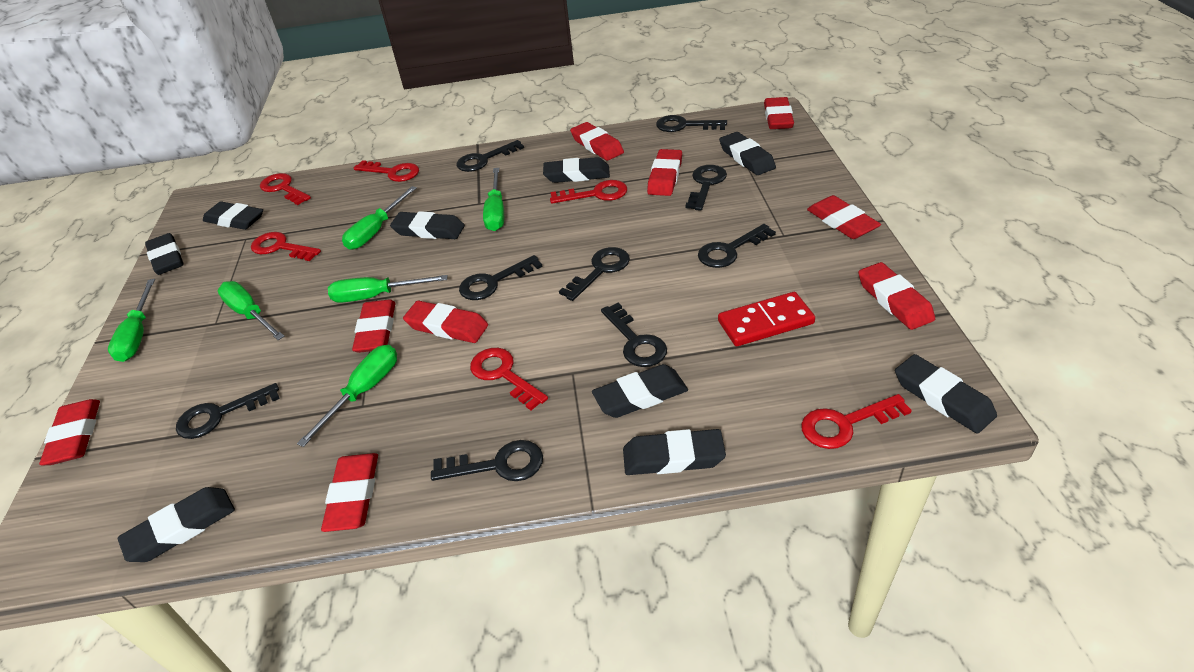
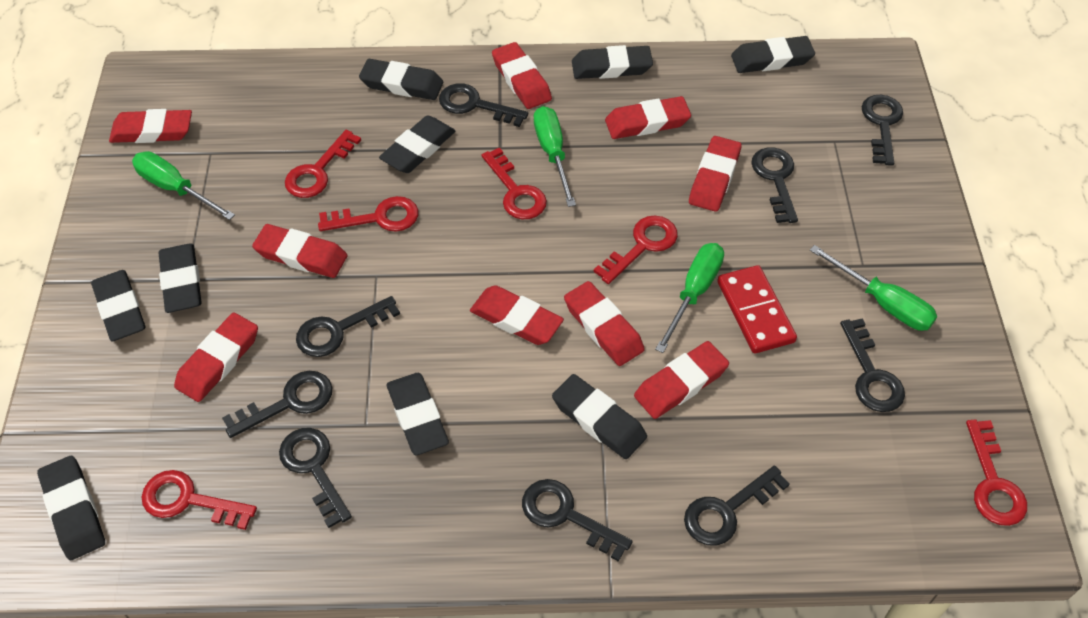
green screwdriver: [108,279,155,362] [218,281,285,340] [297,345,397,447] [328,275,448,303] [342,186,417,250] [483,168,504,231] = 6 -> [132,151,235,220] [534,106,576,207] [655,243,724,353] [810,245,937,331] = 4

